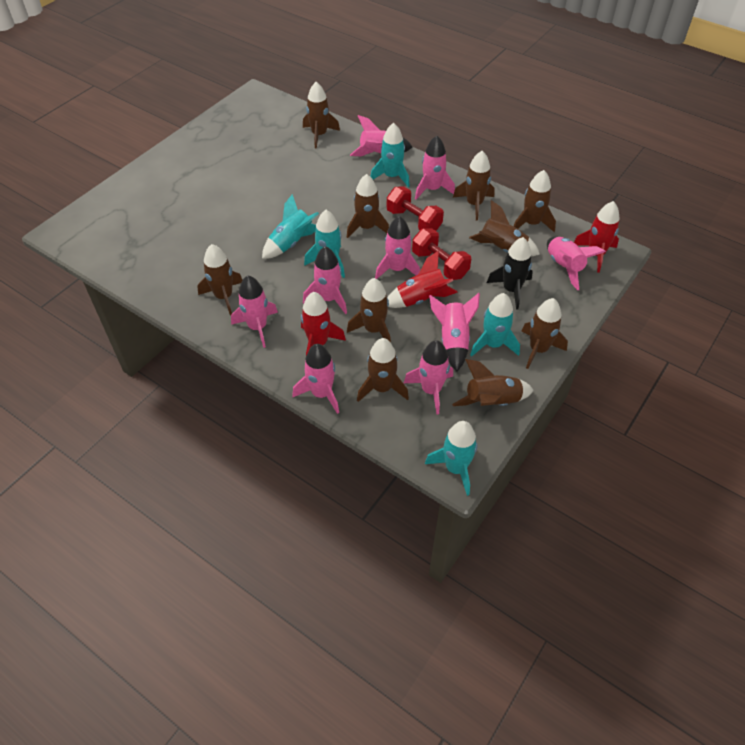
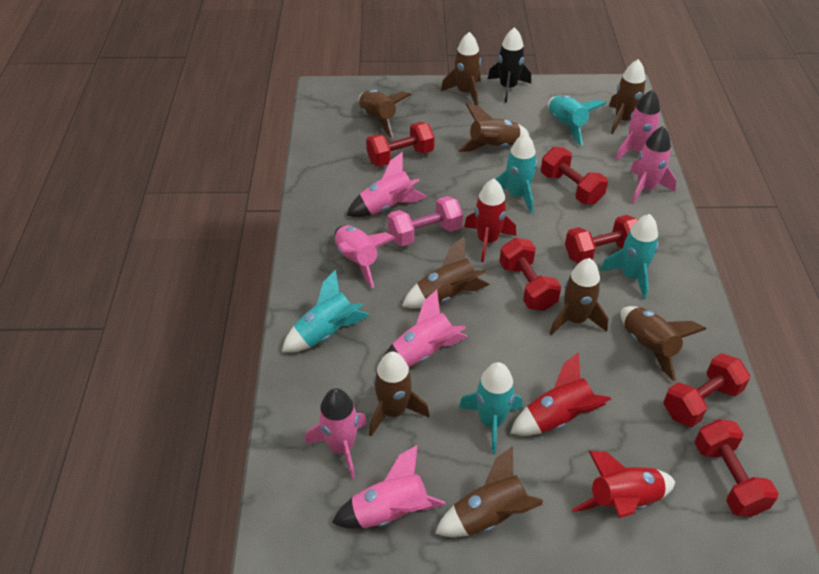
brown rocket: [197,244,242,315] [303,82,340,148] [347,174,389,238] [347,278,391,343] [357,338,409,402] [452,359,534,406] [453,151,495,220] [469,200,540,256] [514,170,556,232] [522,298,568,369] = 10 -> [359,90,411,138] [369,352,430,436] [402,237,490,309] [435,446,543,537] [441,32,481,106] [458,103,530,152] [549,258,609,335] [609,59,646,134] [620,306,706,381] = 9
pink dumbbell: none = 0 -> [388,196,463,246] = 1
pink rocket: [231,275,278,348] [292,344,339,414] [303,246,347,314] [350,115,412,156] [375,216,420,279] [404,340,453,415] [415,136,455,199] [429,293,480,371] [547,237,606,290] = 9 -> [305,388,367,479] [332,445,445,529] [334,225,395,288] [346,152,427,217] [382,290,468,367] [615,90,660,161] [630,126,676,204] = 7
red dumbbell: [387,187,444,231] [412,228,471,280] = 2 -> [366,122,435,166] [499,238,561,311] [541,147,608,204] [565,215,638,263] [663,353,750,427] [695,419,779,517] = 6

